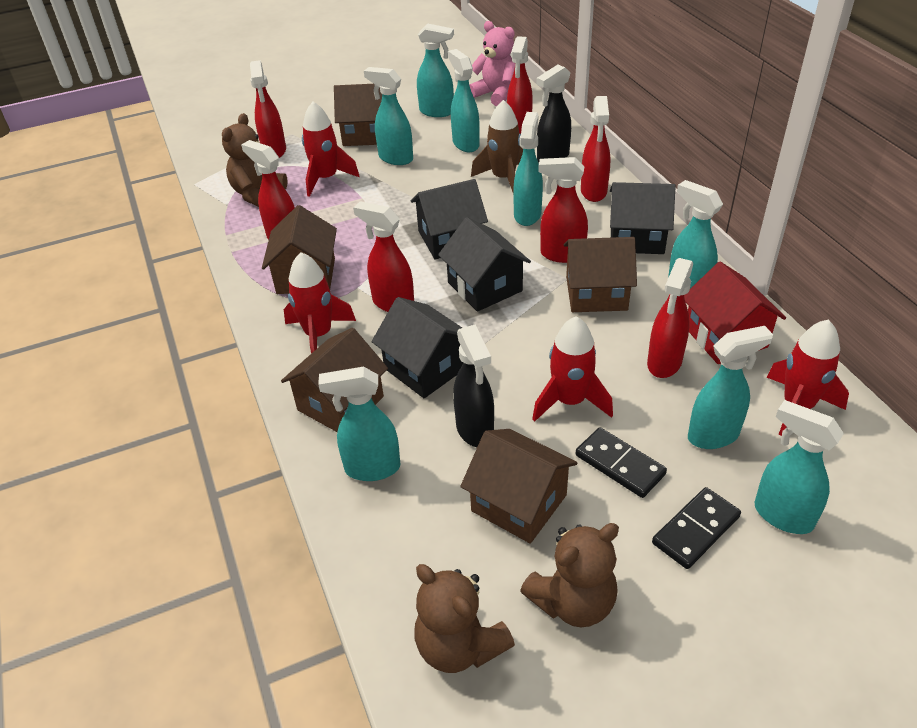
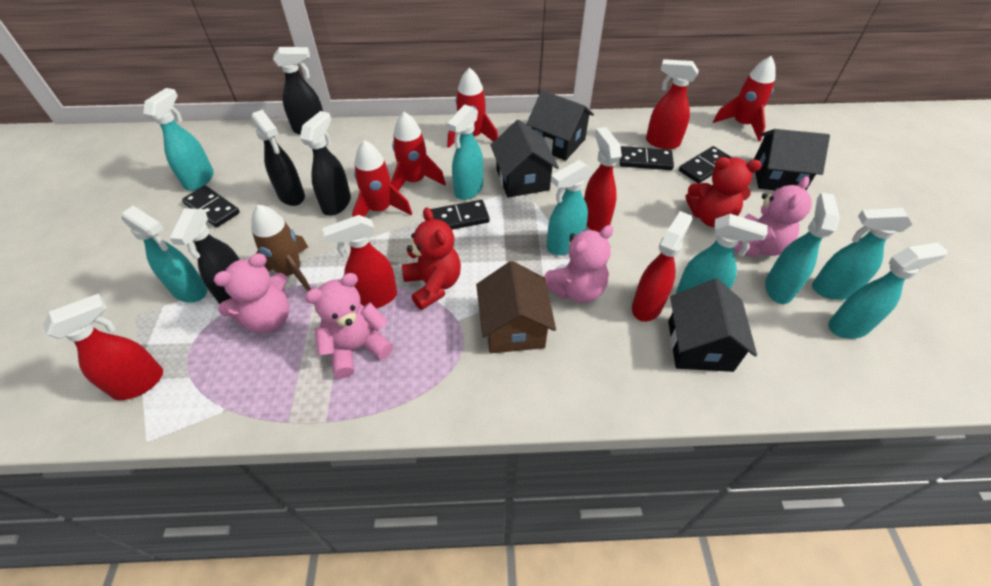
black domino: [576,427,667,498] [652,487,741,569] = 2 -> [182,185,240,228] [430,200,490,230] [620,146,674,170] [679,146,733,183] = 4
black spray bottle: [453,325,494,447] [537,65,571,162] = 2 -> [169,208,240,304] [252,110,305,206] [273,47,323,135] [300,111,351,216] = 4
brown house: [262,205,337,294] [281,328,388,432] [334,84,382,146] [460,429,578,544] [564,237,637,312] = 5 -> [476,261,556,353] = 1
brown teddy bear: [222,113,288,207] [415,564,515,673] [520,523,619,627] = 3 -> none = 0
pink teddy bear: [469,21,515,106] = 1 -> [214,253,289,333] [305,273,393,378] [544,225,614,303] [734,176,812,257] = 4
red house: [684,261,786,364] = 1 -> none = 0
red spray bottle: [241,140,295,240] [250,60,286,158] [353,201,414,312] [507,36,533,134] [538,157,588,263] [581,96,610,202] [647,258,693,378] = 7 -> [43,294,163,400] [322,215,397,308] [584,127,622,232] [632,211,692,322] [646,59,699,149] = 5
red teddy bear: none = 0 -> [402,207,461,310] [686,157,762,227] = 2

